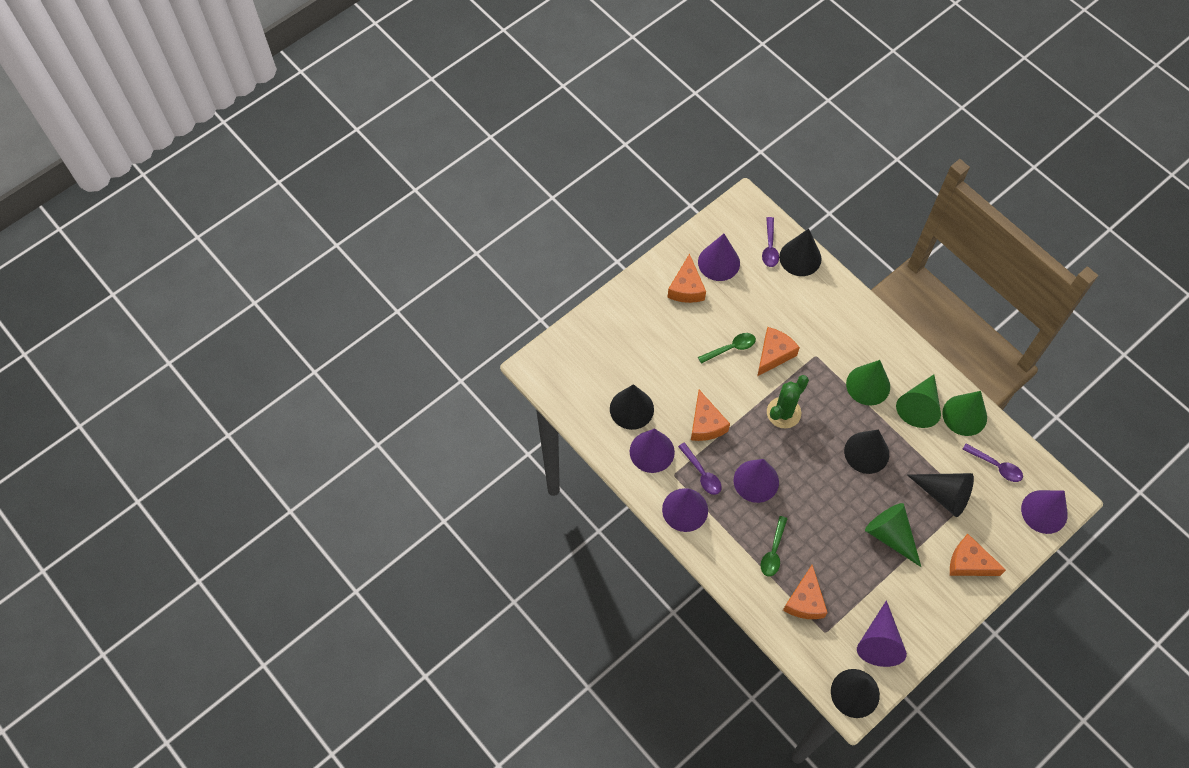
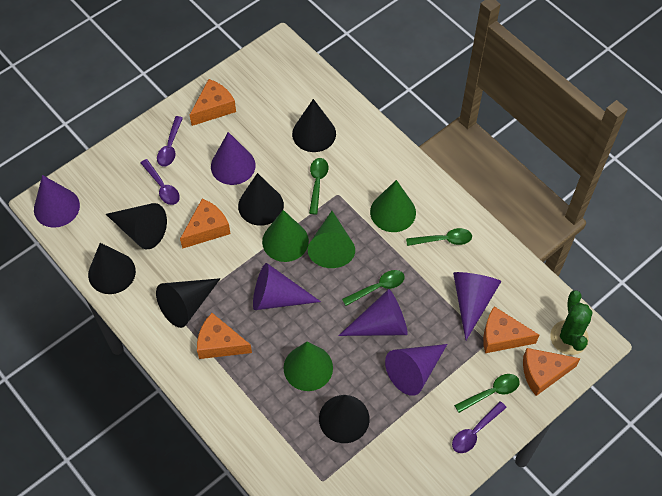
black cone: [610,384,654,430] [779,229,822,276] [831,669,880,718] [844,429,889,474] [907,473,974,517] = 5 -> [88,243,136,294] [106,203,167,249] [156,278,221,328] [238,173,284,226] [292,99,336,152] [319,395,370,443] = 6
green spoon: [698,333,756,364] [761,516,788,577] = 2 -> [309,158,328,215] [342,270,405,306] [406,228,472,246] [454,374,520,413] = 4

